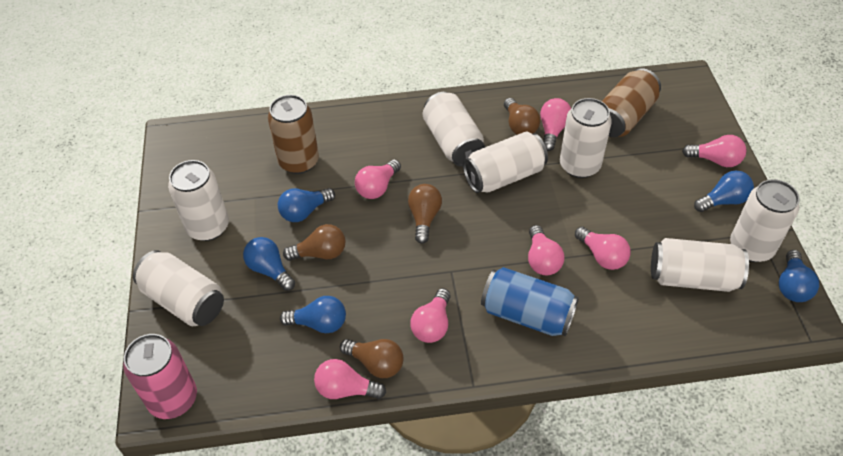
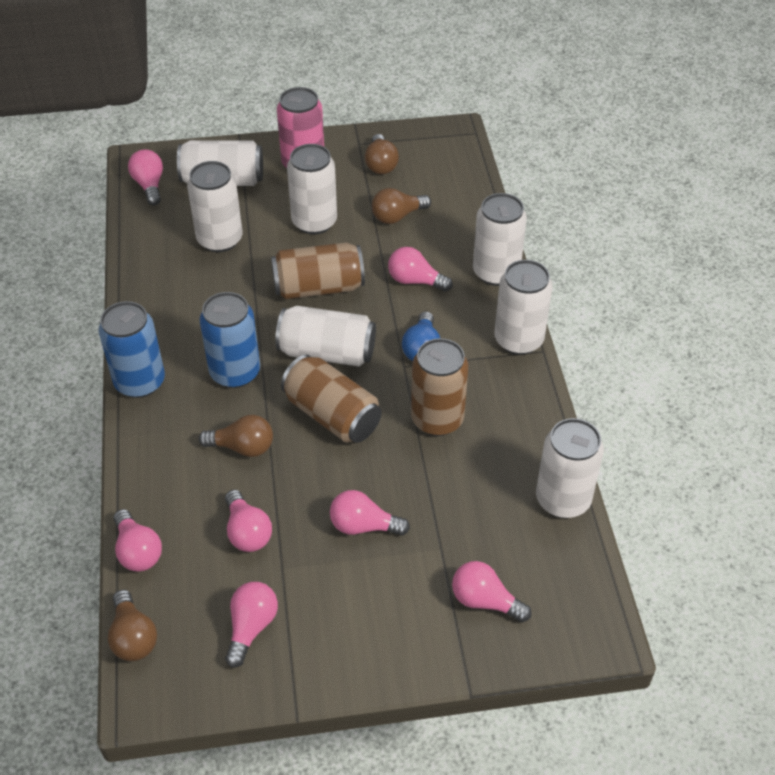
blue can: [481,267,579,336] = 1 -> [99,301,165,398] [199,292,260,388] = 2
blue light bulb: [243,237,295,291] [278,188,335,222] [280,296,346,333] [694,171,754,212] [779,250,819,302] = 5 -> [402,311,440,361] = 1
brown can: [268,95,319,174] [602,68,661,137] = 2 -> [271,242,365,299] [281,355,382,443] [411,338,468,436] = 3

